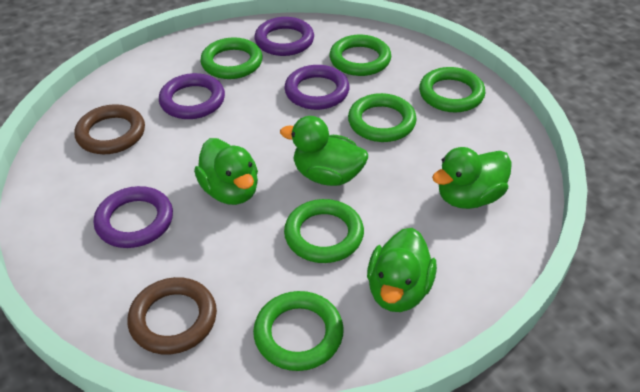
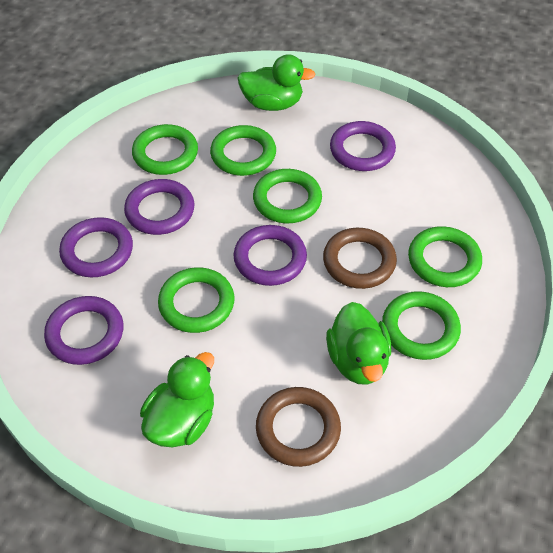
green duck: [194,138,258,205] [280,116,368,186] [367,228,437,312] [432,147,512,209] = 4 -> [140,352,214,447] [238,54,316,111] [326,302,391,385] = 3
purple ring: [94,186,173,248] [159,73,225,119] [255,17,314,56] [284,65,350,110] = 4 -> [44,296,123,365] [59,217,133,277] [124,179,194,235] [233,225,307,286] [330,121,396,171] = 5

